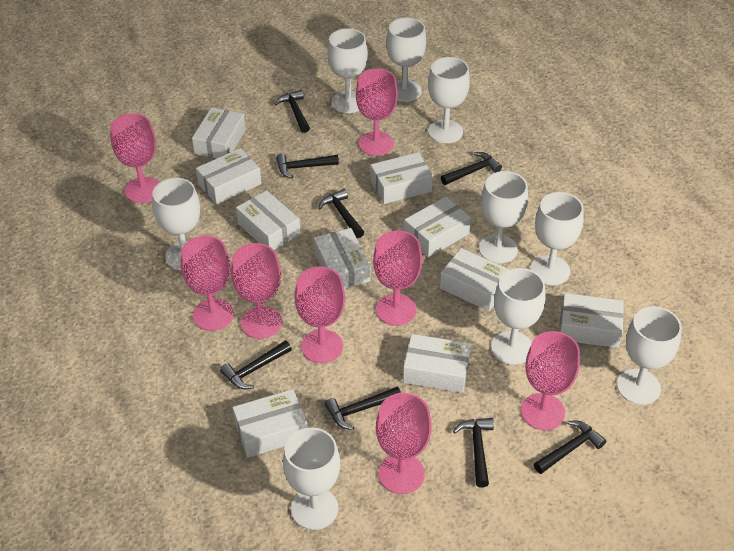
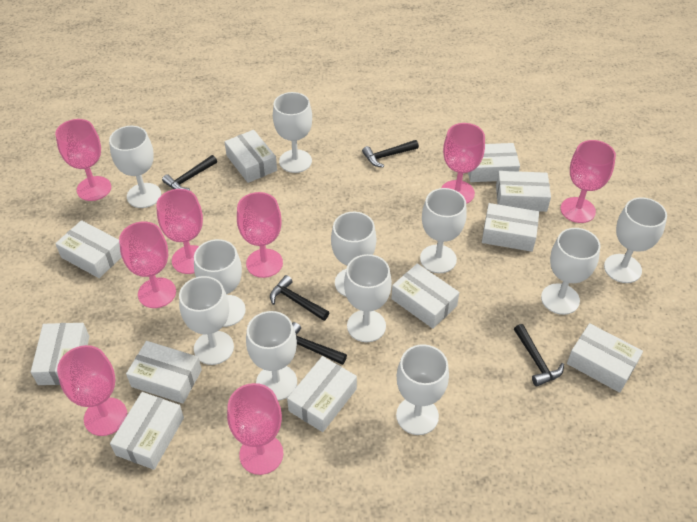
black hammer: [220,340,292,389] [275,90,310,133] [276,153,339,178] [318,189,364,238] [325,387,401,430] [441,152,502,185] [453,418,494,488] [534,421,606,474] = 8 -> [162,155,217,191] [270,275,330,321] [292,322,347,365] [362,140,419,167] [514,324,564,387] = 5
white box: [192,107,246,159] [196,148,261,205] [232,389,308,458] [236,190,301,250] [314,228,370,289] [370,152,433,204] [403,334,471,393] [404,197,471,257] [440,248,510,311] [559,293,624,348] = 10 -> [31,323,89,385] [55,220,122,278] [110,392,184,470] [126,341,202,404] [224,130,277,183] [287,356,357,432] [391,264,459,329] [468,143,520,182] [482,203,539,252] [496,171,551,212] [567,323,643,393] = 11
white goblet: [152,178,200,270] [283,428,340,530] [327,28,368,113] [387,18,426,102] [428,57,470,143] [479,171,528,264] [491,268,545,365] [531,192,584,285] [617,306,682,405] = 9 -> [109,126,161,208] [179,276,234,365] [194,239,246,327] [246,311,297,401] [273,92,312,173] [331,212,376,297] [344,254,392,342] [396,344,449,435] [420,188,467,273] [541,228,601,315] [604,197,667,283] = 11

